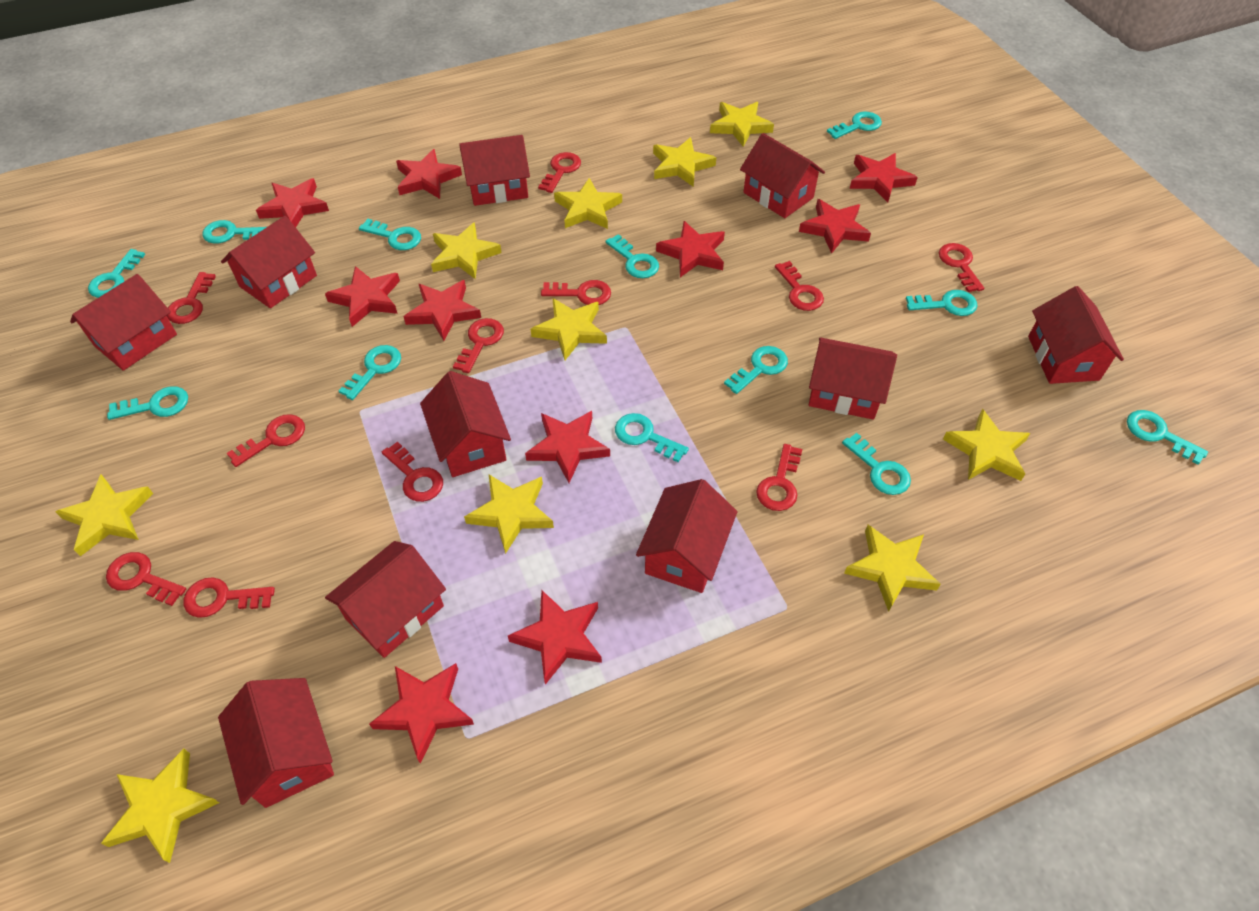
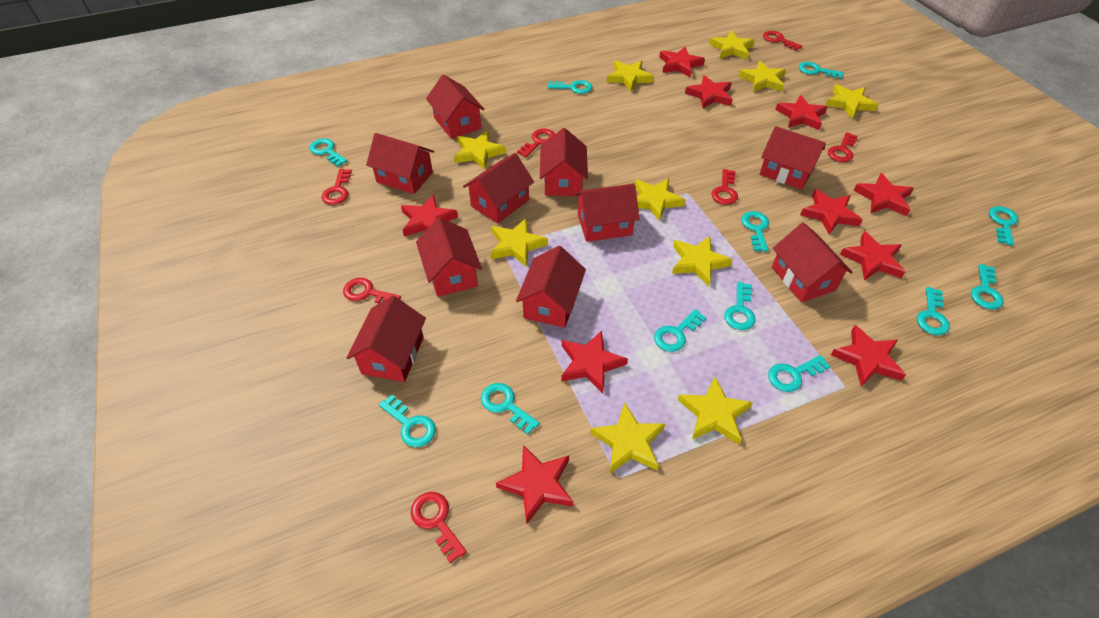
red key: [106,552,186,606] [167,272,216,324] [183,577,275,618] [227,414,305,467] [382,442,443,502] [453,318,504,373] [538,152,581,193] [541,280,611,305] [756,444,802,511] [775,261,824,311] [939,243,984,292] = 11 -> [322,169,352,205] [343,278,401,304] [411,492,467,563] [517,129,555,157] [712,169,738,205] [763,31,802,51] [828,132,858,162] = 7

